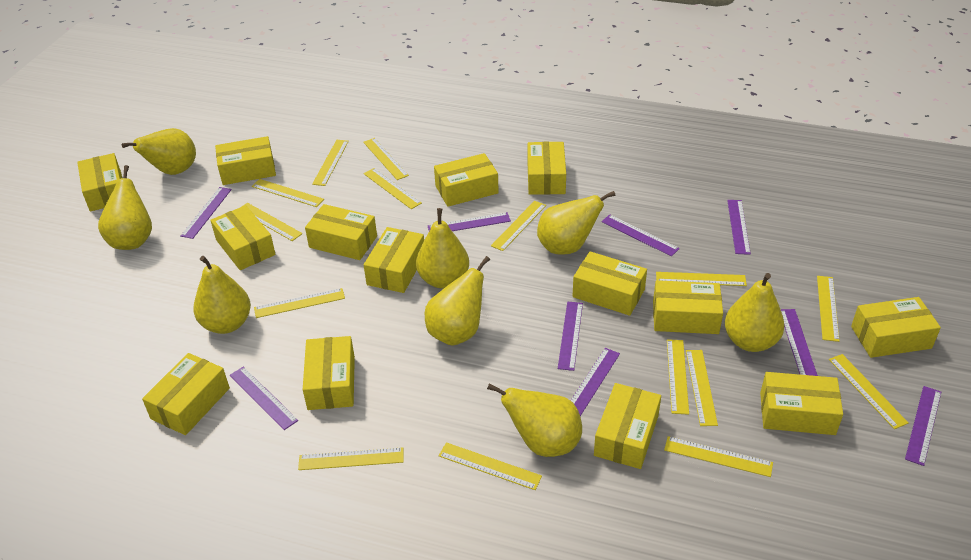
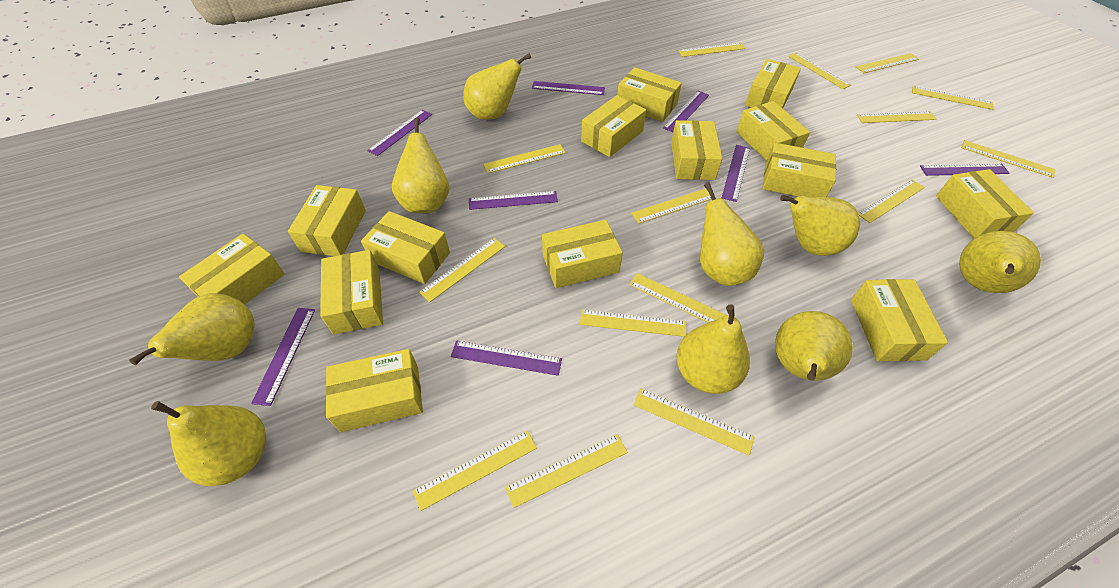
purple ruler: [180,187,232,239] [230,367,298,430] [428,212,511,231] [558,302,583,371] [570,348,620,416] [601,214,680,256] [727,200,751,255] [780,309,818,376] [905,386,941,466] = 9 -> [251,308,315,406] [367,110,432,156] [451,341,562,376] [469,191,558,210] [532,81,605,95] [663,91,709,132] [722,145,750,202] [920,164,1009,176] = 8
yellow pear: [98,165,152,250] [122,128,196,175] [193,256,251,334] [416,208,469,289] [425,256,490,346] [487,383,582,457] [537,191,616,255] [725,273,784,352] = 8 -> [129,293,255,365] [151,401,266,486] [392,118,449,213] [463,53,531,120] [677,304,750,394] [700,182,764,286] [775,311,853,381] [780,195,860,256] [959,231,1041,293] = 9

